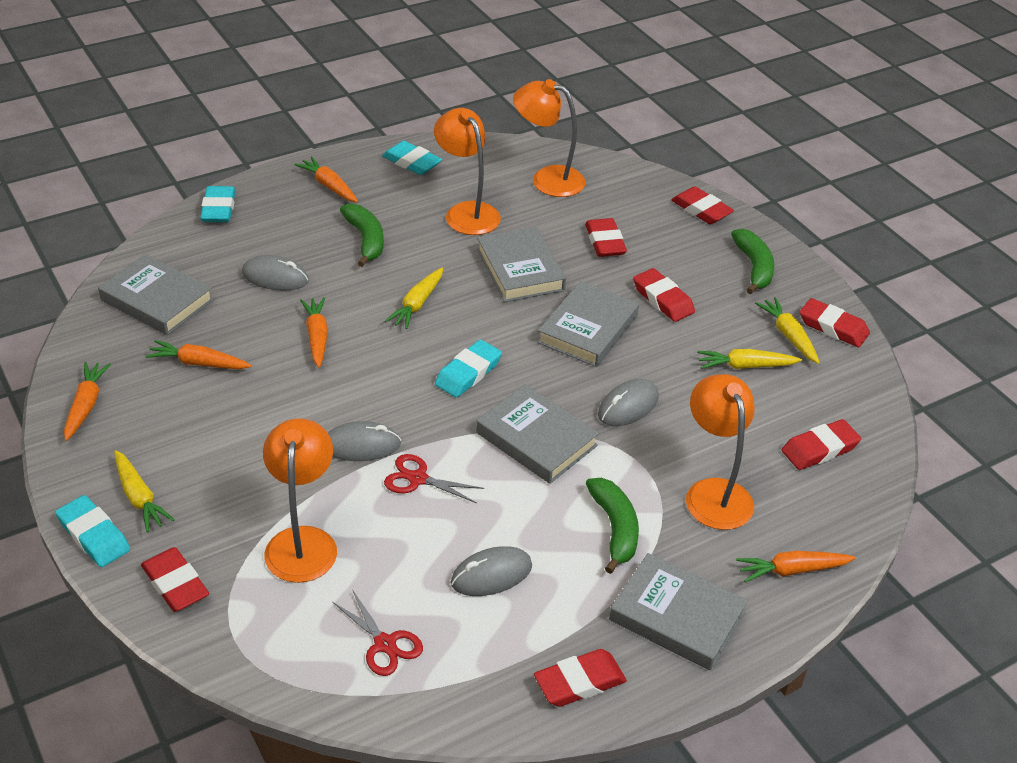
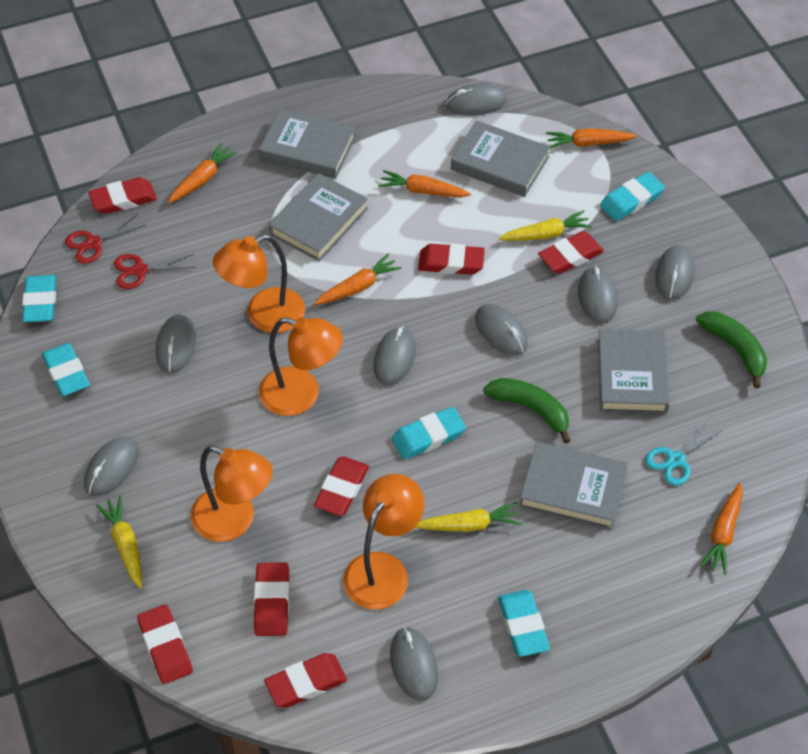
green banana: [340,203,384,267] [586,478,639,574] [731,229,774,294] = 3 -> [483,378,571,444] [696,311,767,388] = 2
grey mouse: [242,255,309,291] [328,421,401,461] [451,546,532,596] [598,379,659,426] = 4 -> [84,437,139,496] [156,314,196,373] [373,327,416,385] [390,627,438,701] [446,83,507,116] [475,304,528,355] [578,266,618,323] [655,245,694,300] = 8
turquoise eraser: [55,495,130,567] [200,186,236,222] [382,141,442,175] [435,340,502,398] = 4 -> [22,275,56,322] [42,343,90,396] [392,407,466,460] [498,590,550,657] [600,172,665,221] = 5
turquoise scissors: none = 0 -> [645,419,723,486] = 1
yellow carrot: [114,450,174,532] [385,267,443,329] [697,349,802,369] [755,297,820,364] = 4 -> [96,496,142,589] [415,502,522,532] [499,210,592,241] = 3

